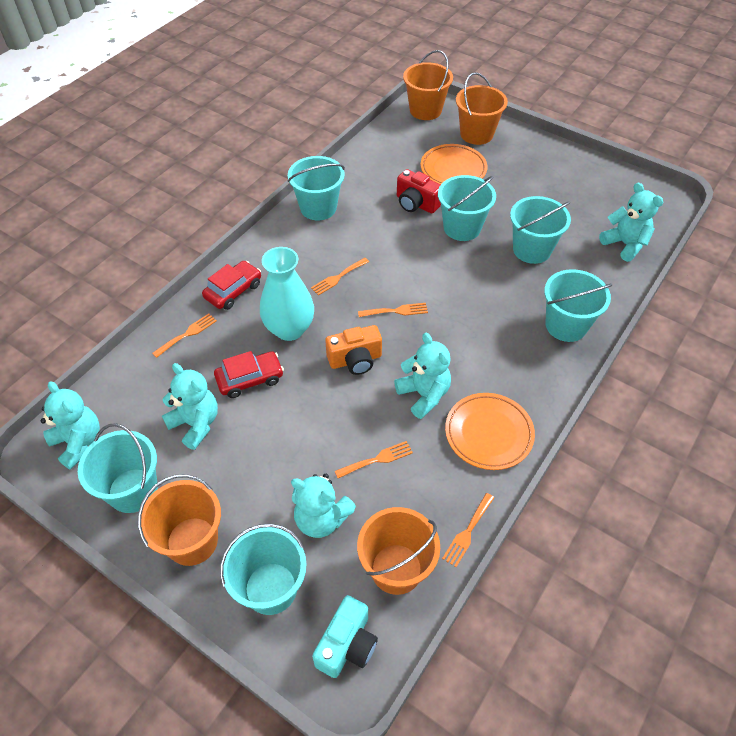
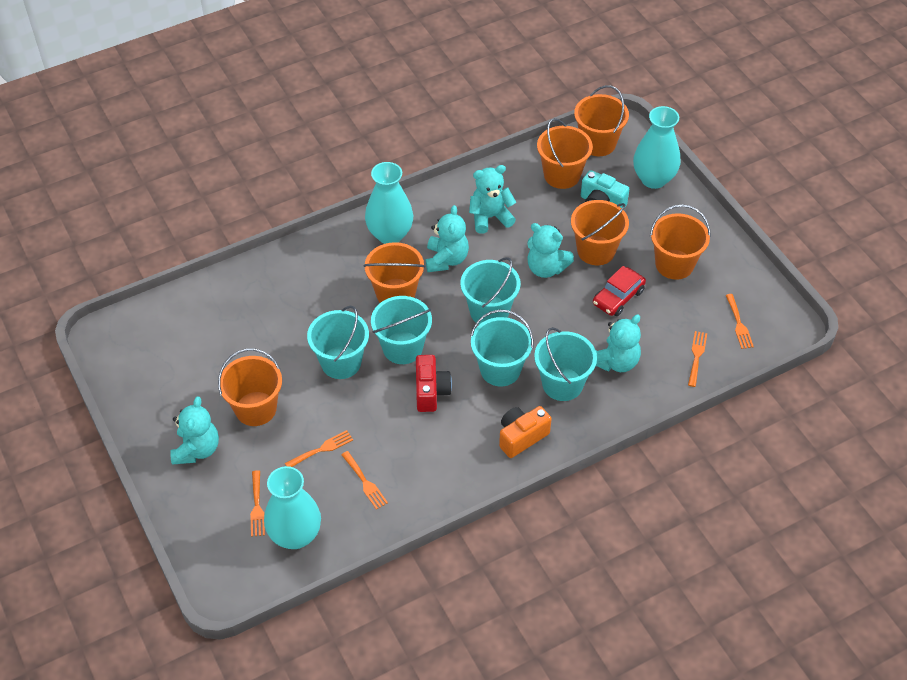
orange bucket: [138,474,221,566] [357,507,440,595] [403,50,453,120] [456,72,508,145] = 4 -> [218,349,282,426] [364,242,425,303] [537,118,593,189] [571,200,629,265] [574,85,629,156] [650,204,711,280] = 6
orange plate: [421,144,488,184] [445,393,535,470] = 2 -> none = 0
red car: [202,261,261,310] [214,351,284,398] = 2 -> [593,266,646,316] = 1
turquoise bucket: [78,423,158,513] [220,524,307,615] [288,156,345,220] [438,175,496,241] [510,196,571,264] [544,269,612,342] = 6 -> [307,306,369,379] [371,296,432,364] [460,257,521,324] [470,310,534,386] [534,327,597,401] = 5
turquoise vase: [260,247,314,341] = 1 -> [264,466,321,549] [365,162,413,244] [633,106,680,189] = 3

